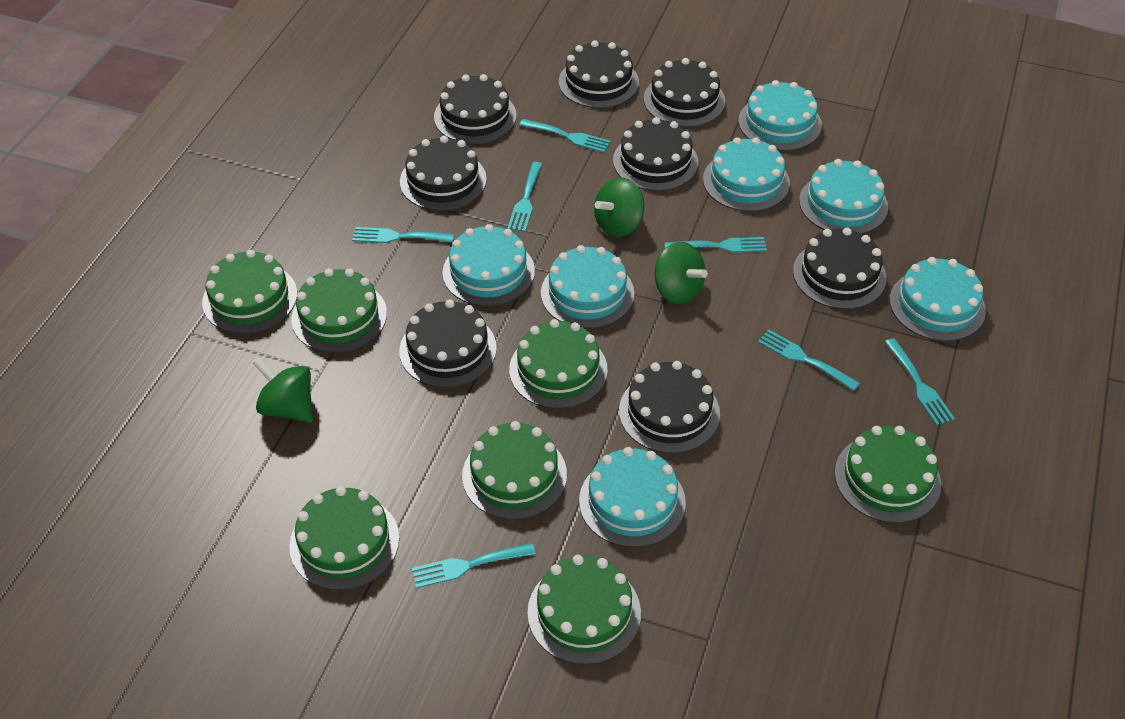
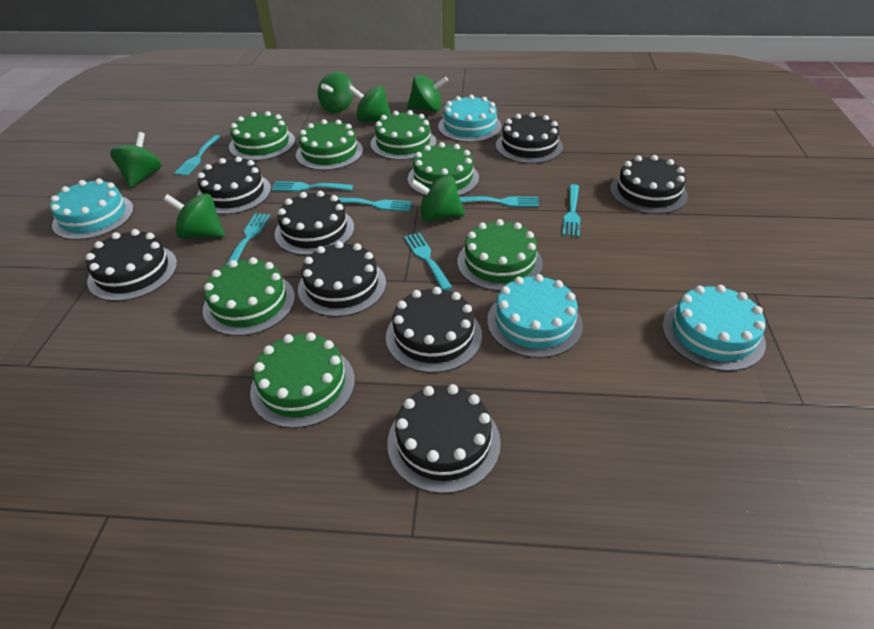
green spinning top: [253,358,313,423] [594,177,644,237] [654,242,708,304] = 3 -> [110,132,162,188] [164,193,225,239] [318,71,354,113] [349,86,391,122] [407,75,448,112] [410,175,465,222] = 6
turquoise cake: [442,224,535,306] [541,245,634,329] [579,447,686,547] [703,137,790,212] [738,80,822,151] [799,159,888,234] [890,257,986,341] = 7 -> [50,178,134,240] [438,95,502,142] [487,274,583,358] [662,285,766,371] = 4

